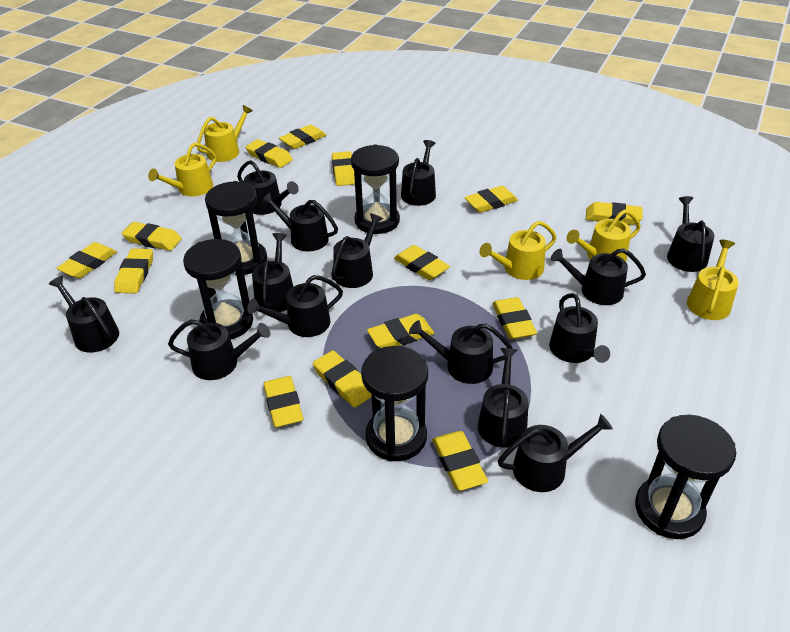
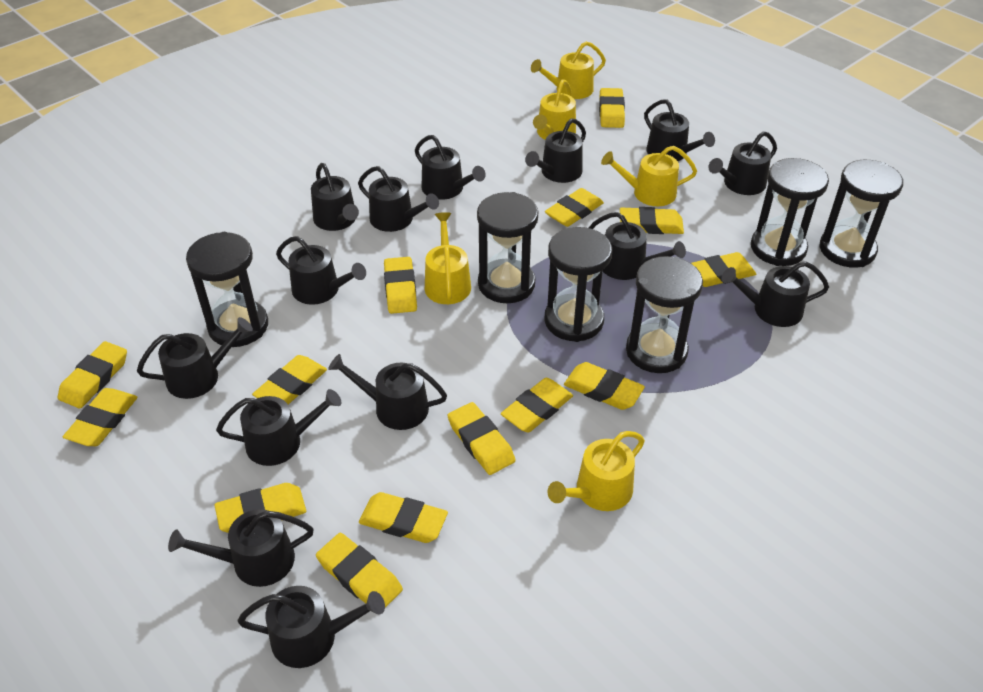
black hourglass: [183,239,253,339] [205,181,267,275] [351,145,400,234] [361,346,428,462] [635,415,736,539] = 5 -> [186,232,268,347] [477,192,538,303] [544,227,612,342] [626,256,703,373] [751,158,829,266] [820,160,903,268] = 6

